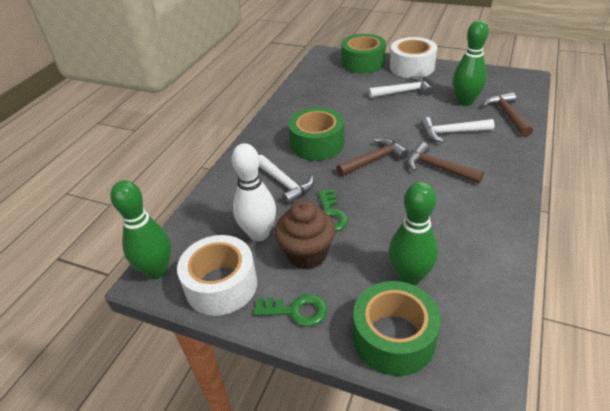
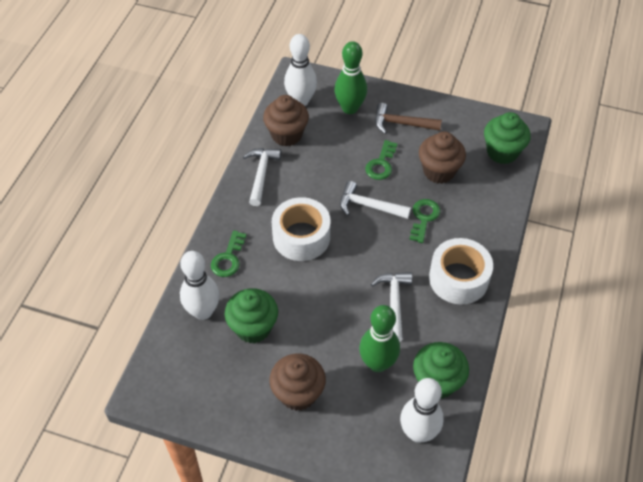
brown cupcake: [275,200,336,269] = 1 -> [263,95,309,147] [269,353,326,411] [419,131,466,183] = 3
brown hammer: [337,138,409,176] [408,142,484,184] [483,92,533,137] = 3 -> [375,103,442,134] = 1
green bowling pin: [111,180,171,279] [389,182,438,286] [453,20,489,106] = 3 -> [334,41,367,114] [359,305,400,372] = 2
green cupcake: none = 0 -> [224,288,278,343] [413,342,469,399] [484,112,531,164] = 3
green key: [254,294,328,327] [318,189,348,232] = 2 -> [211,230,247,277] [365,140,397,180] [409,199,441,243] = 3
green tape: [289,107,344,161] [341,34,386,74] [353,281,441,376] = 3 -> none = 0
white bowling pin: [232,143,276,241] = 1 -> [180,251,219,320] [284,34,317,106] [400,378,444,443] = 3

